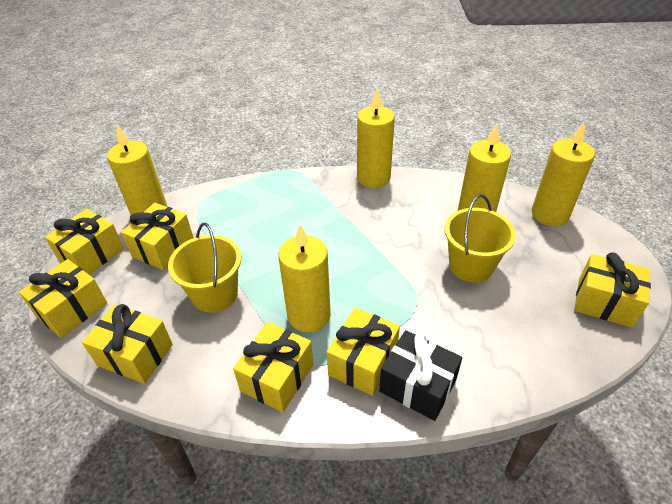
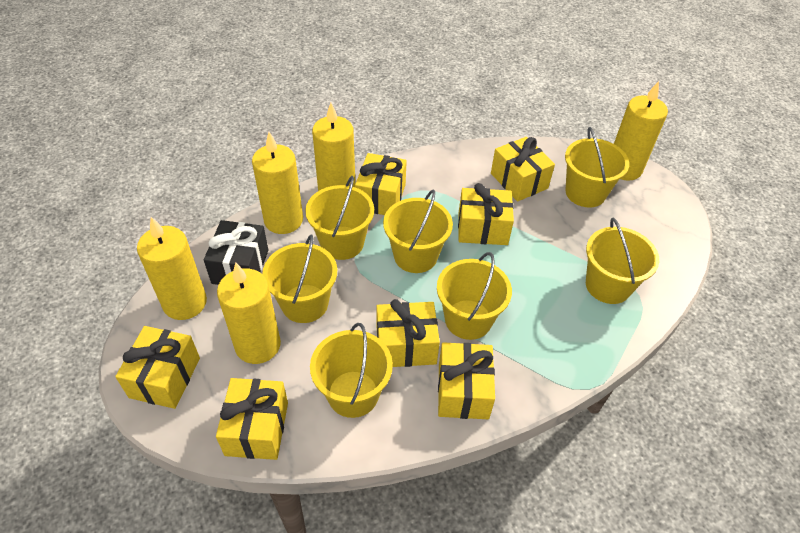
yellow bucket: [168,223,241,313] [444,194,516,282] = 2 -> [262,235,337,323] [305,176,374,260] [310,323,393,418] [383,190,453,273] [437,252,512,340] [565,127,629,208] [586,218,659,304] = 7

